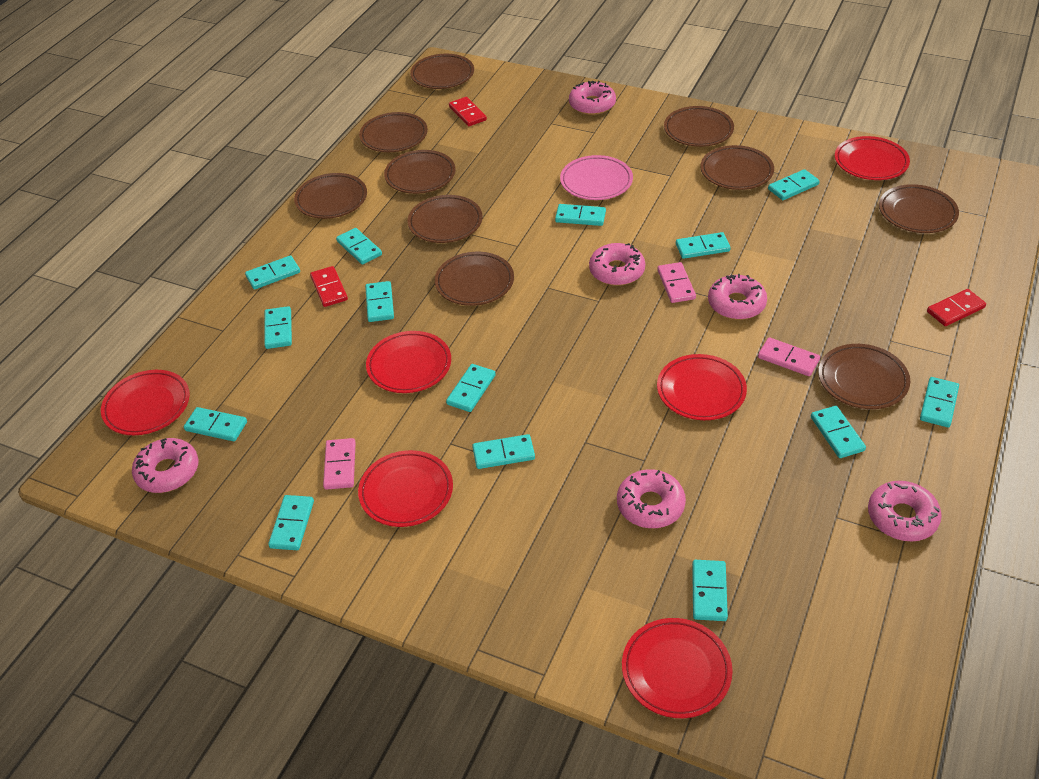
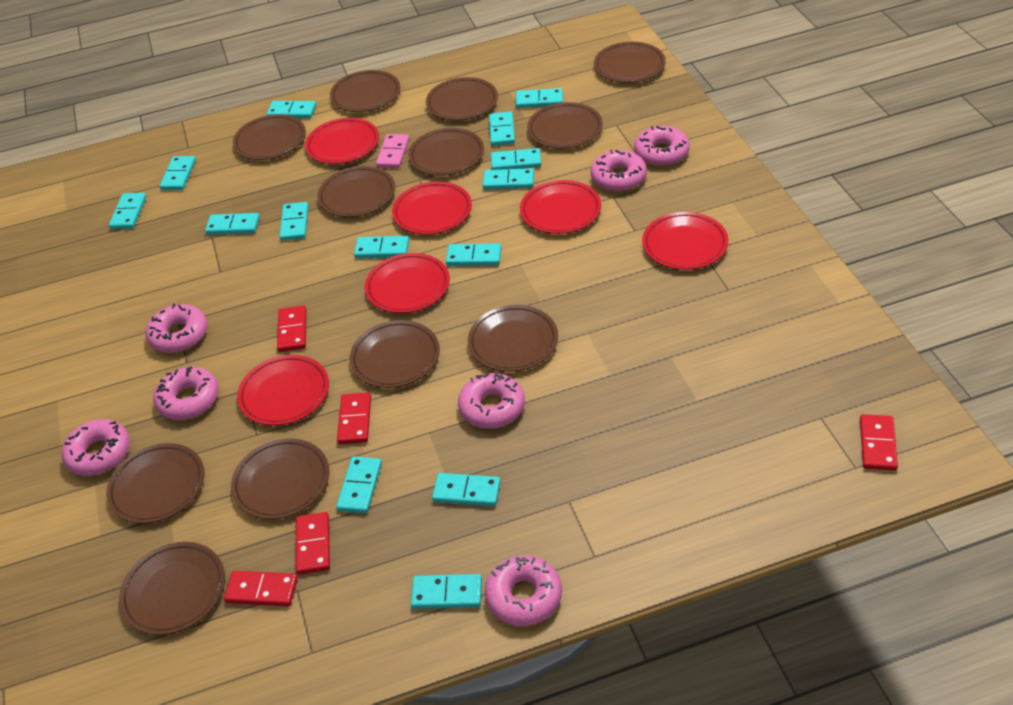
brown plate: [294,173,367,219] [359,112,428,152] [384,150,456,194] [407,195,482,243] [410,54,474,89] [435,252,514,306] [664,106,734,147] [700,145,774,190] [818,344,910,409] [879,184,959,233] = 10 -> [106,443,205,524] [119,542,225,635] [231,438,329,519] [233,114,306,160] [317,166,395,217] [330,70,400,112] [350,320,440,388] [408,128,484,176] [426,77,498,121] [468,305,558,372] [527,102,603,149] [594,42,666,83] = 12
pink domino: [323,438,356,490] [657,262,696,303] [758,337,820,376] = 3 -> [376,134,410,168] = 1
pink donut: [132,438,198,493] [569,81,616,115] [589,243,645,286] [617,469,686,528] [708,274,767,320] [868,481,942,541] = 6 -> [62,419,130,476] [145,304,208,353] [153,367,219,420] [458,373,525,429] [485,555,562,626] [591,150,647,192] [634,126,690,166] = 7
pink plate: [560,155,633,200] = 1 -> none = 0
red domino: [310,266,348,307] [449,97,487,126] [927,289,986,326] = 3 -> [224,571,298,606] [277,305,307,352] [296,512,330,575] [337,392,371,444] [860,414,898,471] = 5

